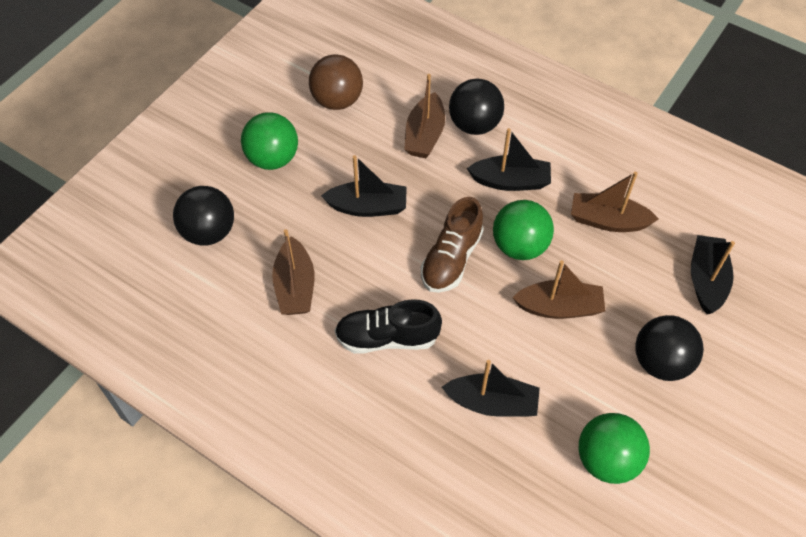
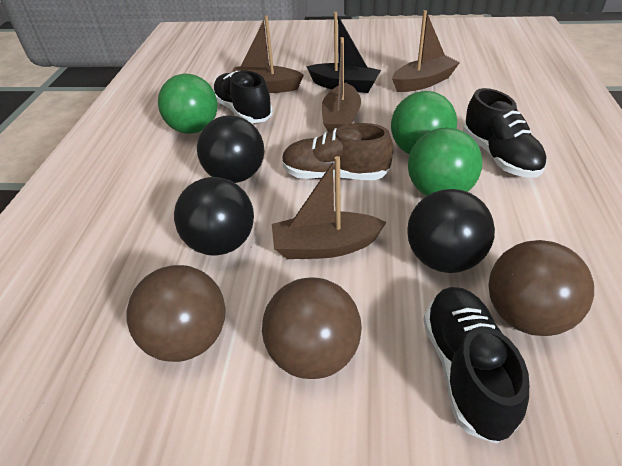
black boat: [321,155,407,217] [442,360,540,417] [467,128,551,191] [691,235,735,314] = 4 -> [306,12,381,93] = 1
black shoe: [335,299,442,354] = 1 -> [213,71,273,123] [423,287,529,444] [463,88,547,177] = 3
brown ball: [309,54,363,110] = 1 -> [127,265,226,362] [262,278,362,379] [488,240,594,336] = 3

